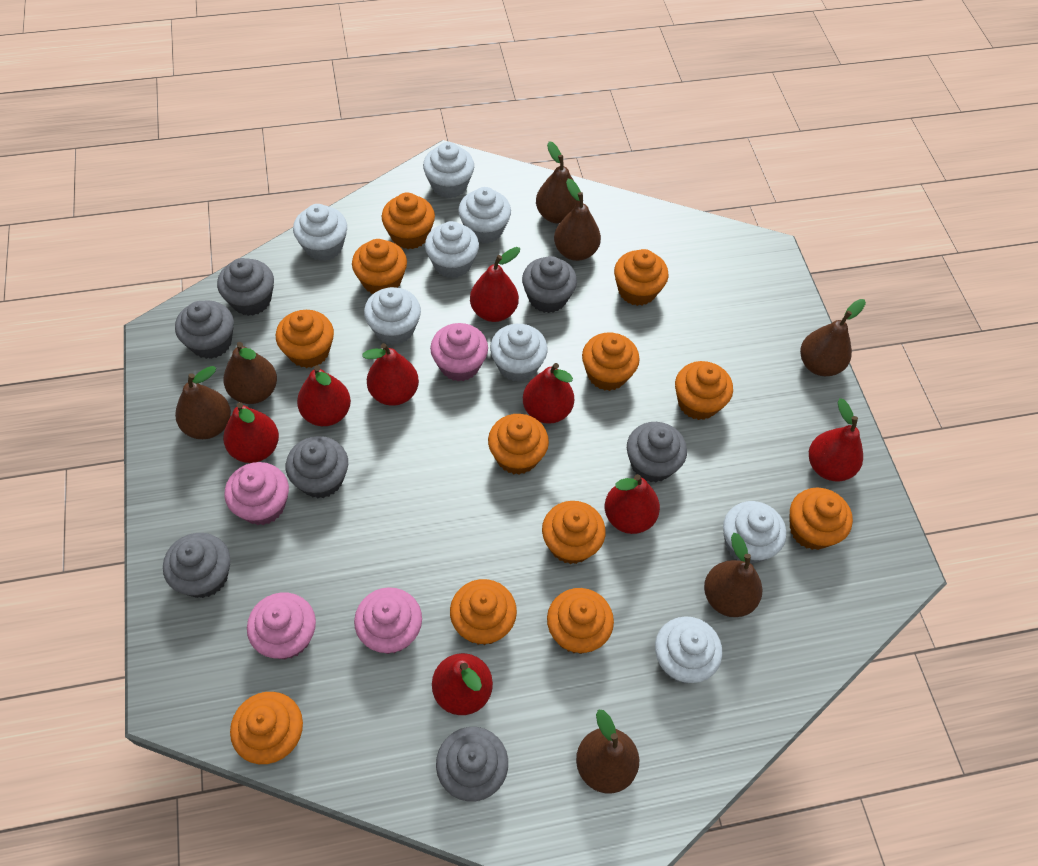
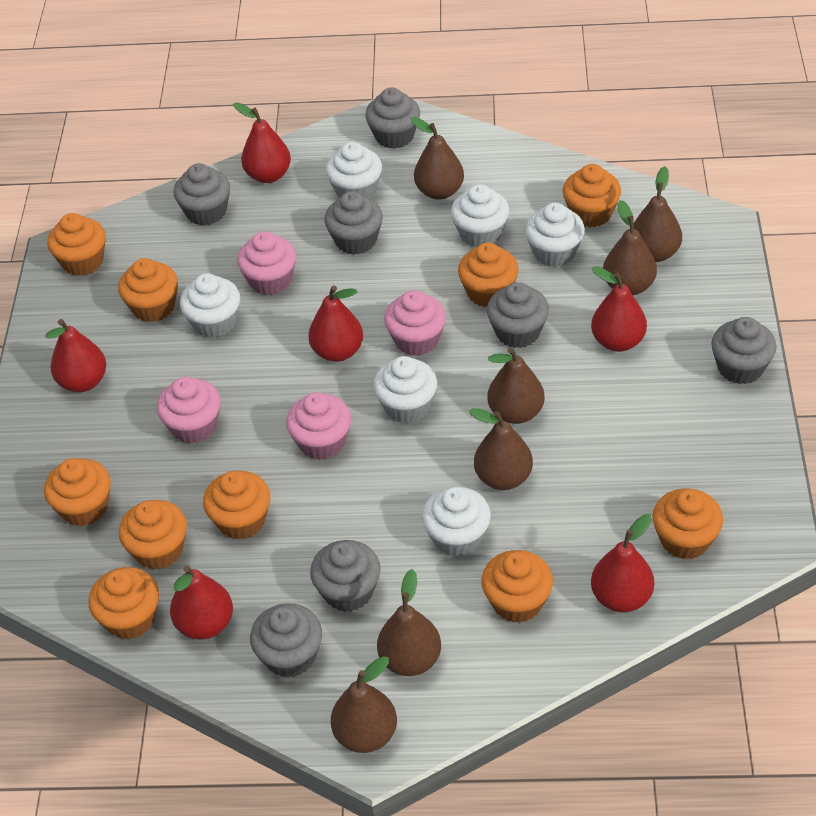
orange cupcake: [230,692,303,764] [276,310,334,368] [352,239,407,294] [381,192,435,249] [450,579,517,645] [488,414,549,475] [542,501,606,564] [547,588,614,654] [582,333,640,391] [614,249,668,306] [675,361,733,420] [789,487,853,550] = 12 -> [44,458,111,526] [47,213,106,276] [88,567,159,639] [118,258,178,322] [119,500,187,569] [203,471,270,539] [458,243,519,307] [481,550,553,623] [563,164,621,228] [653,488,723,559] = 10
red pear: [223,402,279,463] [297,365,351,426] [362,343,419,406] [432,653,493,715] [470,247,520,322] [523,363,574,424] [605,474,660,534] [809,398,863,481] = 8 -> [45,319,106,392] [170,565,233,640] [233,102,291,183] [308,286,363,362] [591,266,647,352] [591,514,654,613] = 6
white cupcake: [293,204,347,261] [364,287,421,345] [423,142,474,198] [425,221,479,278] [458,187,511,243] [490,324,548,382] [655,616,722,683] [723,501,786,564] = 8 -> [180,273,240,338] [326,142,382,199] [373,356,437,423] [422,487,491,557] [451,184,509,248] [525,203,585,267] = 6

